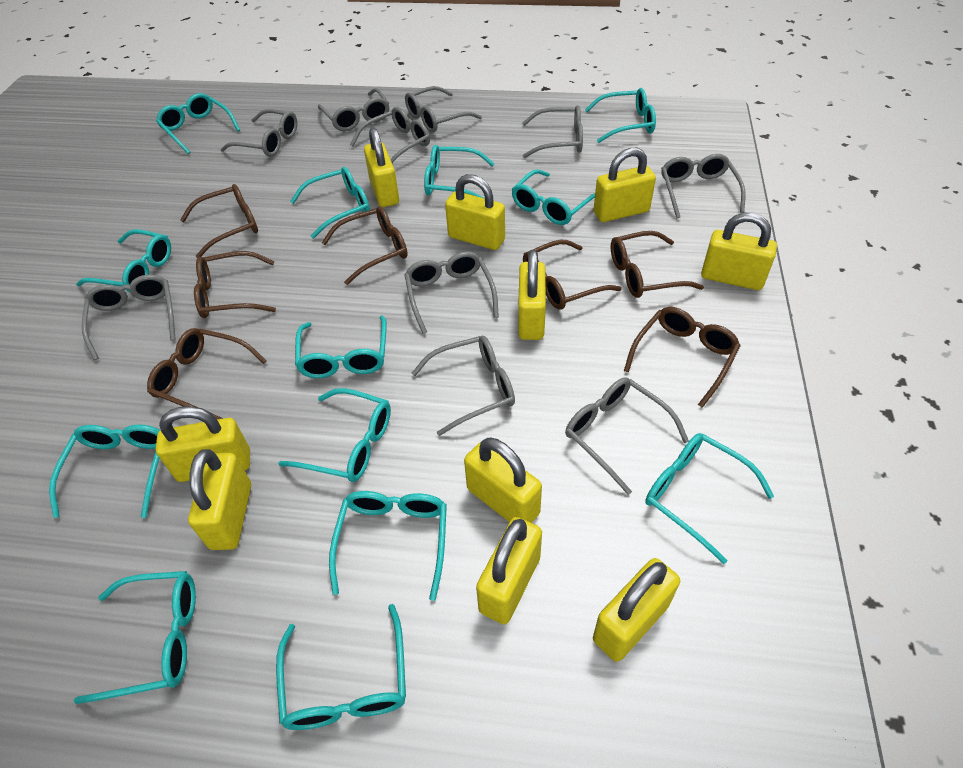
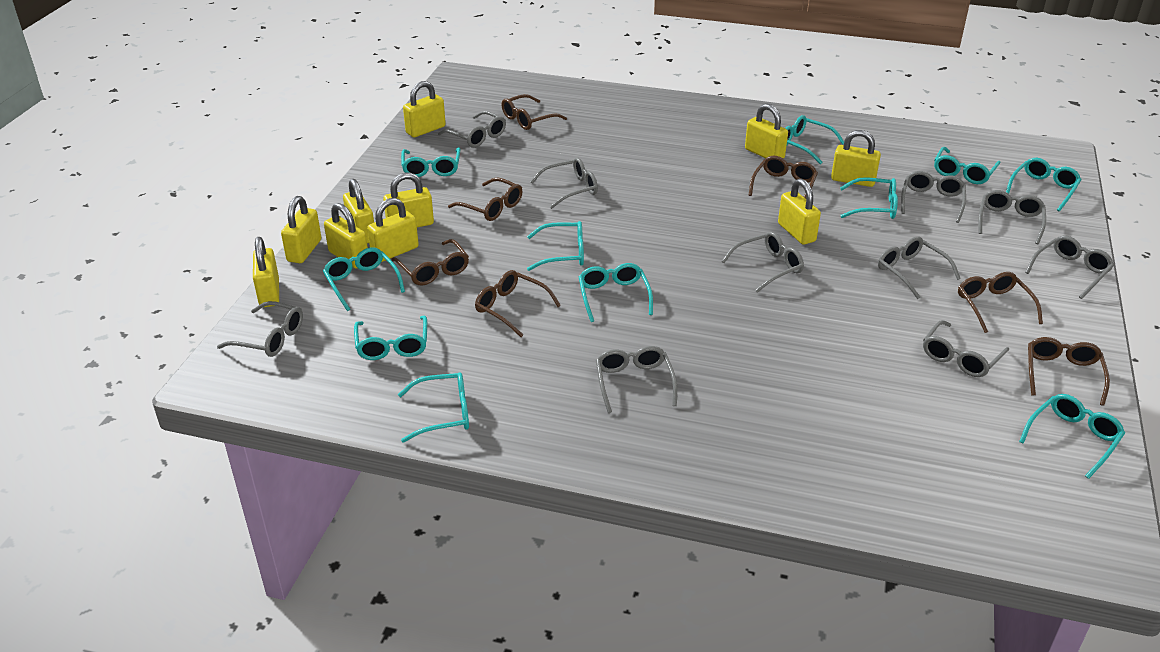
turquoise glasses: [49,424,160,518] [73,571,196,704] [76,229,171,292] [156,93,240,154] [276,604,406,730] [278,388,391,482] [290,167,370,239] [295,315,387,378] [329,491,447,601] [424,145,495,198] [512,169,595,225] [585,88,656,143] [645,433,774,564] = 13 -> [323,247,405,311] [354,316,427,360] [398,372,469,443] [401,147,461,177] [527,221,584,271] [579,263,653,322] [785,115,844,164] [840,177,898,219] [934,147,1001,184] [1006,158,1082,211] [1019,394,1125,479] = 11

